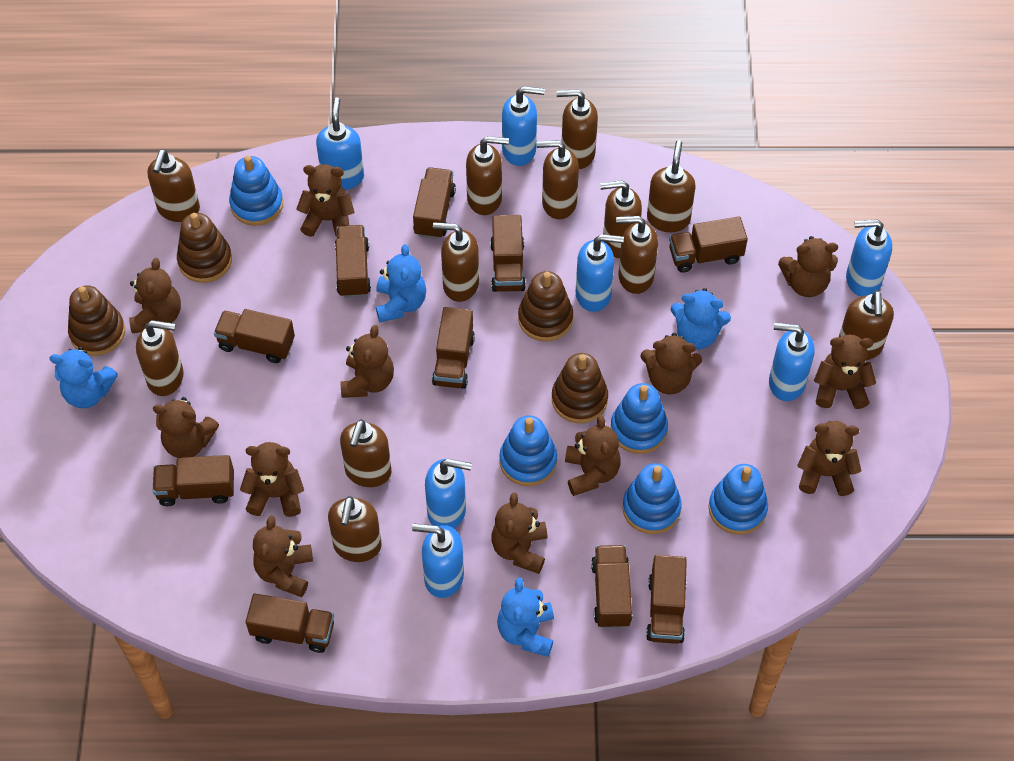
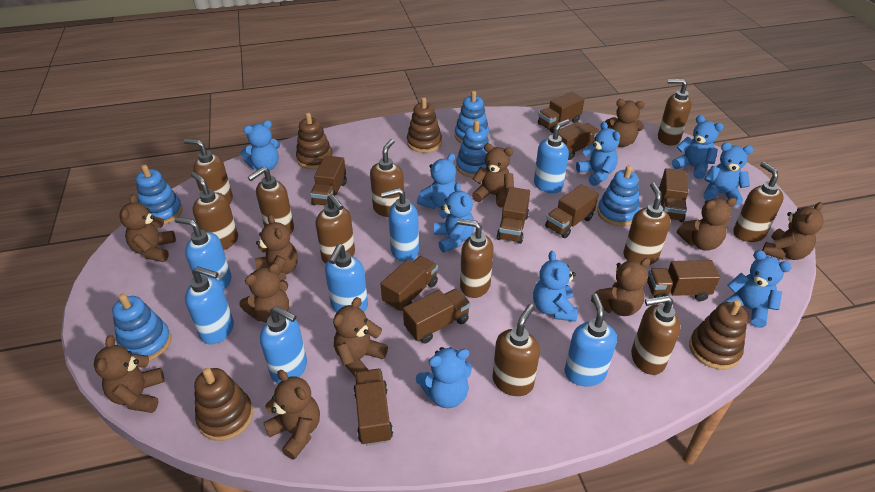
blue teddy bear: [49,346,118,408] [376,244,426,322] [497,577,554,657] [671,288,731,349] = 4 -> [240,120,280,171] [416,347,472,408] [417,153,456,209] [434,183,474,253] [533,251,578,322] [576,122,620,186] [672,115,724,179] [704,142,753,206] [722,250,792,328] = 9
brown soap dispenser: [136,320,184,396] [147,149,200,222] [328,496,381,562] [340,419,392,487] [433,222,479,302] [466,136,509,215] [536,140,579,219] [556,89,598,169] [600,180,642,259] [616,216,658,294] [647,140,695,232] [839,290,894,360] = 12 -> [184,139,233,204] [191,172,238,250] [248,167,294,234] [315,194,355,264] [370,139,404,217] [457,218,494,298] [493,304,540,396] [623,183,671,265] [631,295,681,375] [658,79,691,146] [733,162,784,242] = 11
brown teddy bear: [129,258,181,333] [153,397,219,458] [240,442,304,517] [253,516,313,597] [296,164,355,237] [340,325,394,398] [491,492,548,574] [565,415,621,496] [640,333,702,395] [778,236,838,297] [797,421,862,496] [814,335,876,409] = 12 -> [94,335,165,413] [119,194,176,262] [239,263,289,323] [255,214,298,280] [263,370,320,460] [333,297,388,376] [472,143,514,208] [591,258,651,316] [605,99,644,147] [677,198,737,251] [762,202,824,260] = 11

